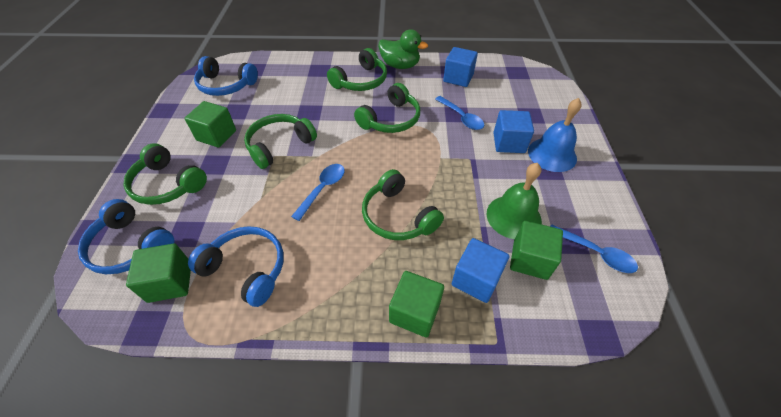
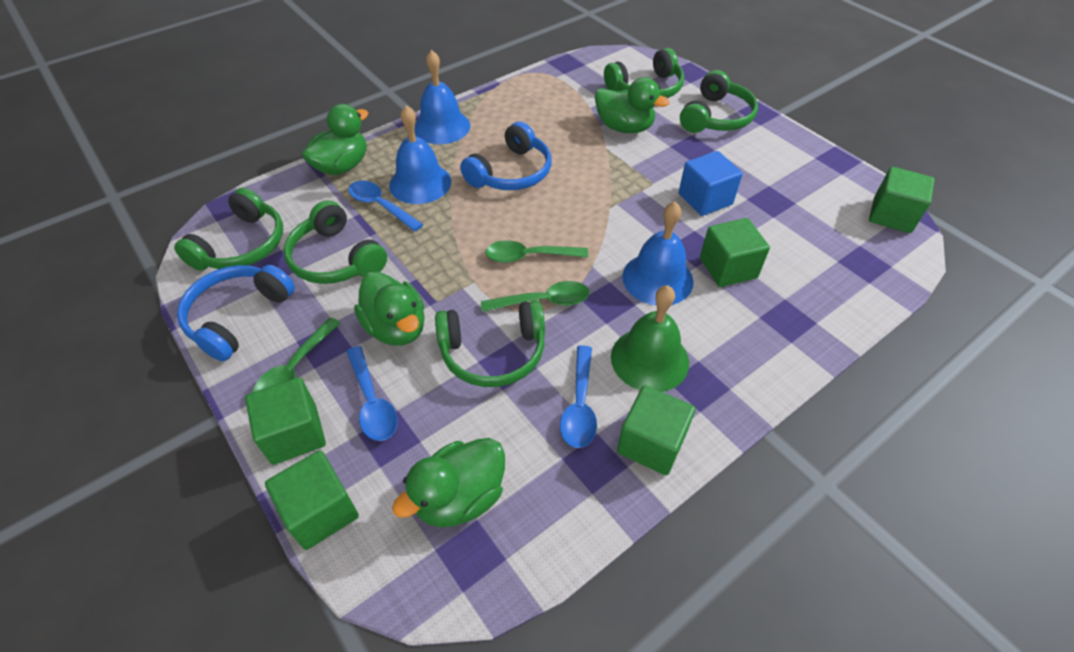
blue bell: [528,98,582,172] = 1 -> [389,105,451,204] [415,50,470,144] [622,202,693,305] = 3
blue cube: [443,47,478,87] [452,238,509,303] [493,110,534,153] = 3 -> [679,151,743,216] = 1
blue headphones: [78,199,174,274] [188,226,284,307] [194,56,258,96] = 3 -> [177,265,295,361] [460,122,551,190] = 2
green cube: [126,243,191,303] [185,101,236,148] [389,271,444,338] [510,221,563,280] = 4 -> [245,377,326,465] [265,450,359,550] [617,385,696,475] [700,218,770,287] [869,167,935,233] = 5
green duck: [378,29,428,69] = 1 -> [302,104,368,175] [354,272,425,346] [392,438,505,527] [595,77,669,133] = 4
green spoon: none = 0 -> [253,318,341,392] [481,281,589,312] [485,240,588,263] = 3

